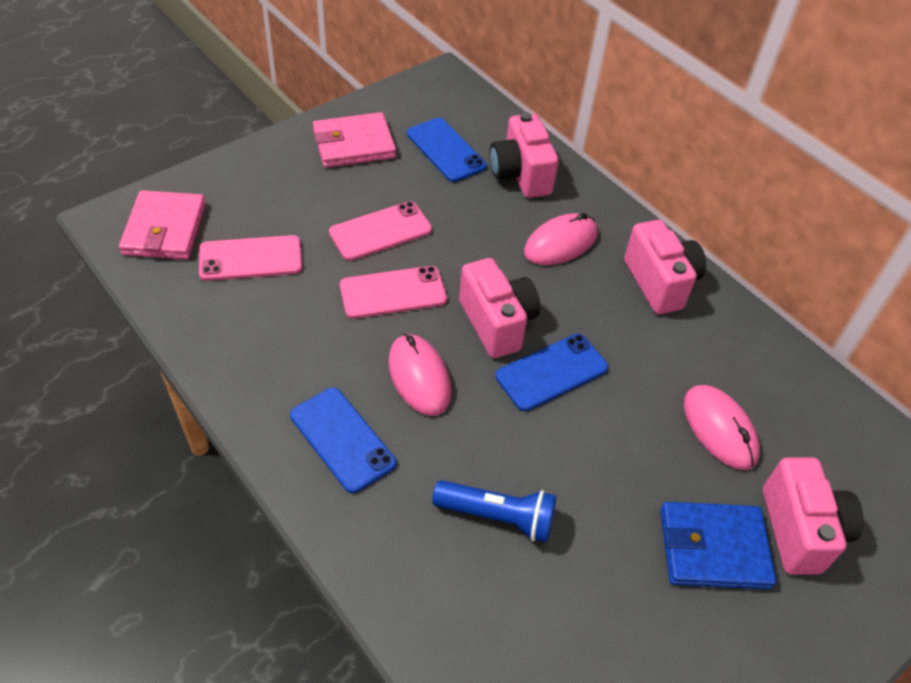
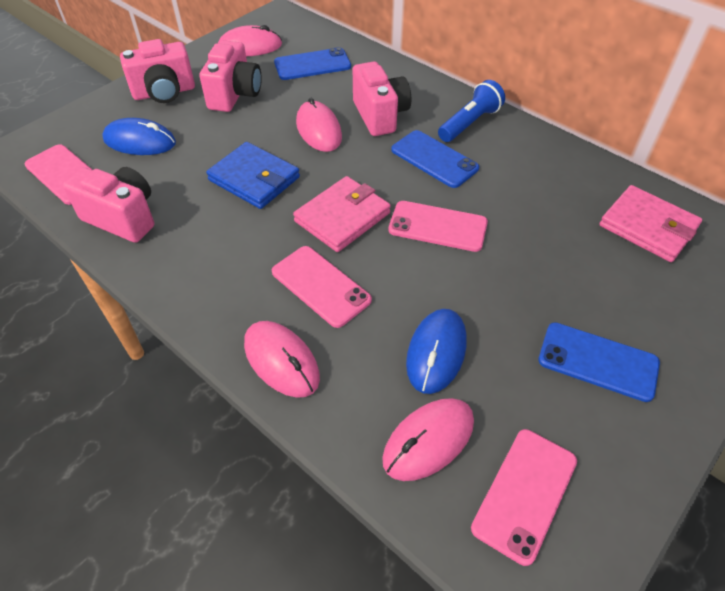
blue mouse: none = 0 -> [102,118,176,155] [406,309,467,394] = 2
pink mouse: [389,334,451,416] [524,213,598,265] [684,385,760,470] = 3 -> [218,25,282,56] [244,321,320,398] [296,97,342,152] [382,398,474,481] = 4
pink phone: [199,235,302,281] [329,201,432,261] [340,266,447,319] = 3 -> [24,144,92,205] [272,246,372,328] [388,201,488,252] [471,429,577,566] = 4

